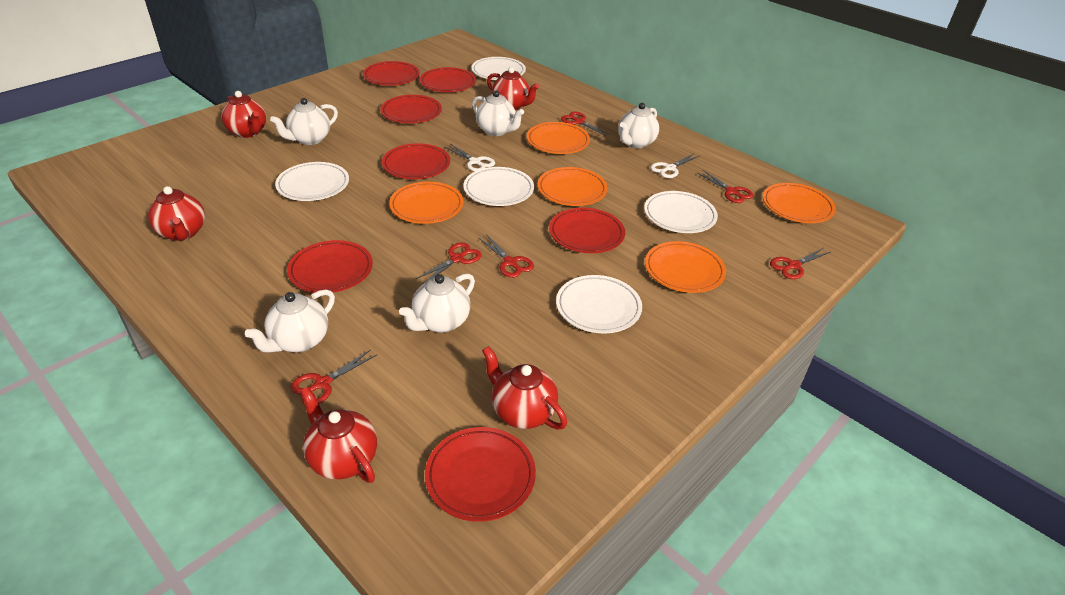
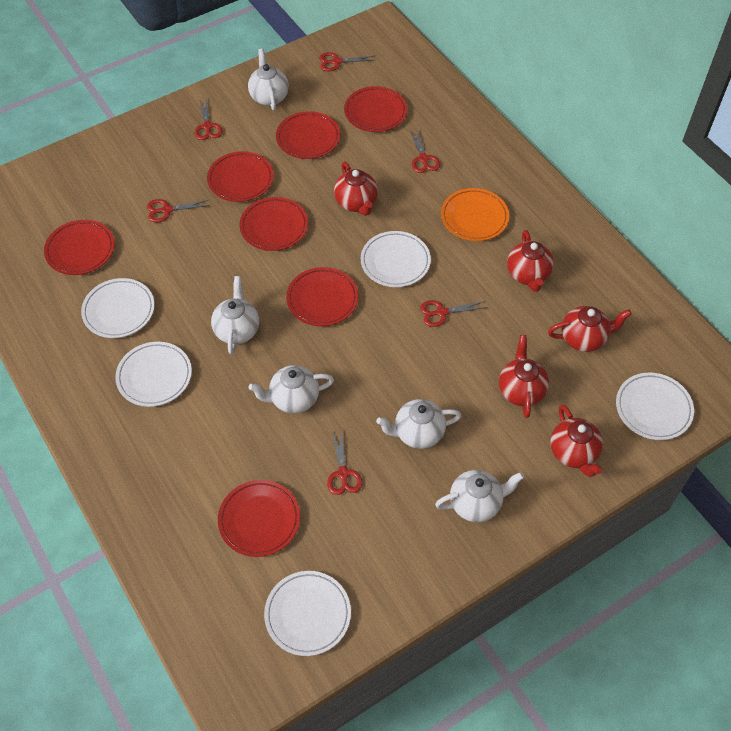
orange plate: [389,182,464,224] [527,122,590,154] [538,167,608,206] [645,241,726,293] [763,183,836,223] = 5 -> [441,188,509,241] = 1
white scissors: [445,143,495,172] [650,153,699,178] = 2 -> none = 0

